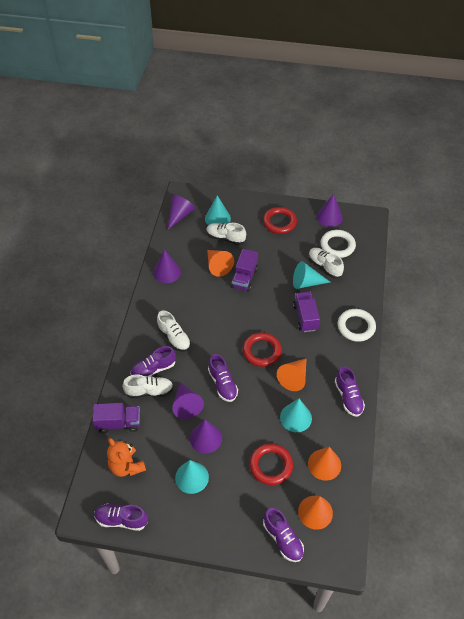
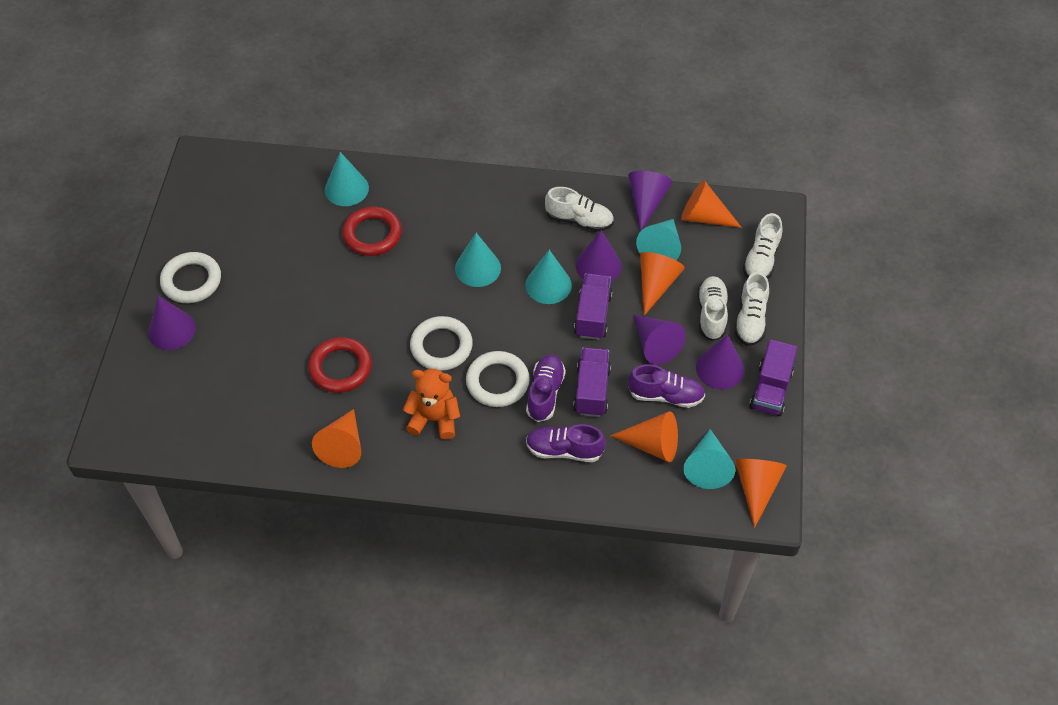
orange cone: [207,250,234,277] [277,358,307,391] [298,496,333,530] [308,447,341,481] = 4 -> [312,409,361,468] [610,411,678,462] [640,252,685,316] [681,181,742,228] [735,459,787,528] = 5
purple shoe: [94,504,148,531] [131,346,176,376] [208,354,238,402] [263,508,304,562] [335,367,365,417] = 5 -> [526,354,566,422] [526,424,606,462] [628,364,705,408] = 3
red ring: [242,332,282,367] [249,443,293,485] [263,207,297,234] = 3 -> [308,337,372,393] [342,207,402,256] = 2
turquoise cone: [175,460,209,494] [205,195,231,225] [280,399,312,432] [293,261,330,289] = 4 -> [325,152,369,206] [455,233,501,287] [525,250,572,304] [636,219,681,260] [683,429,735,489] = 5
white ring: [321,230,356,258] [338,309,376,342] = 2 -> [160,252,221,303] [410,316,473,371] [466,351,530,407] = 3

